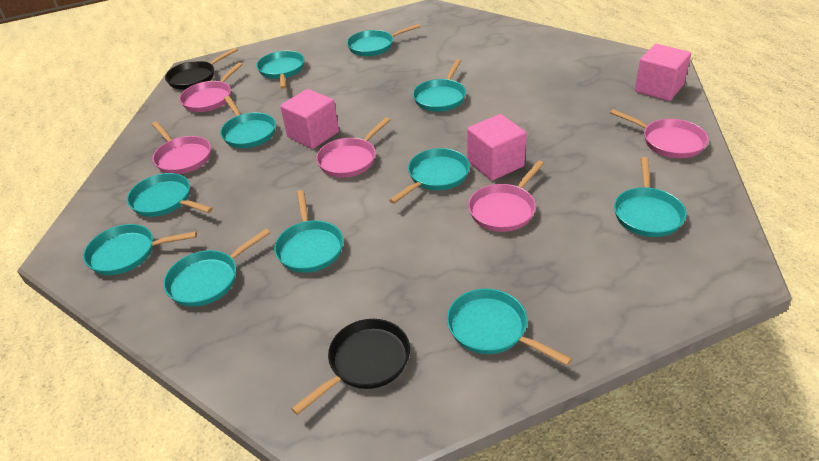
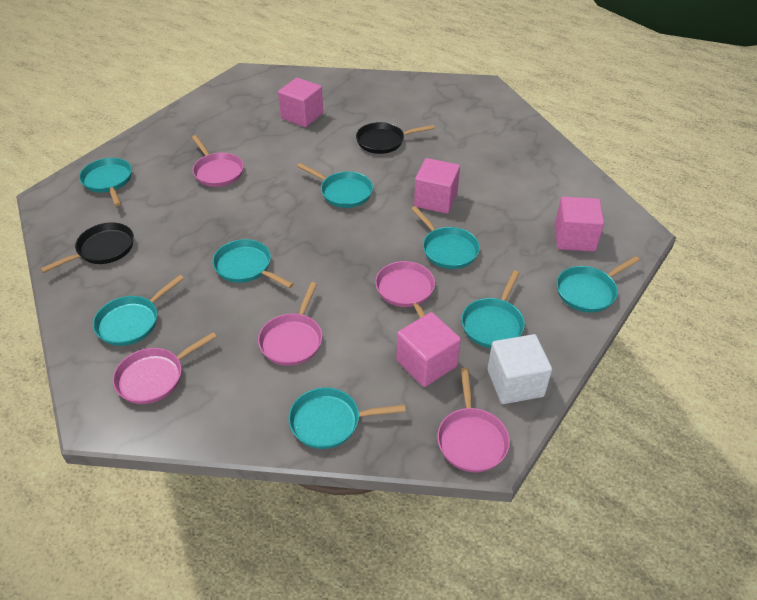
pink cube: [280,89,339,149] [467,114,527,181] [634,44,691,101] = 3 -> [278,78,323,127] [396,312,461,387] [414,158,460,214] [555,197,604,252] = 4
turquoise pan: [83,224,197,275] [127,173,213,217] [163,229,270,307] [220,96,276,148] [256,51,305,89] [274,190,344,273] [347,24,420,56] [389,148,470,204] [413,59,466,112] [447,289,572,366] [614,157,687,237] = 11 -> [79,158,132,206] [93,275,184,346] [212,239,294,288] [288,387,406,449] [297,163,373,208] [411,206,480,269] [461,270,525,348] [557,256,640,312] = 8
white cube: none = 0 -> [487,334,552,404] = 1

